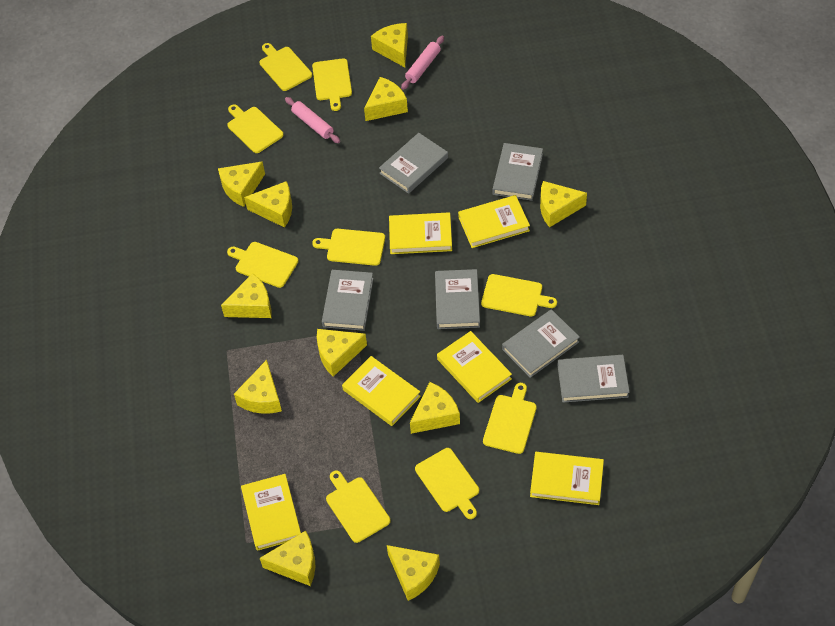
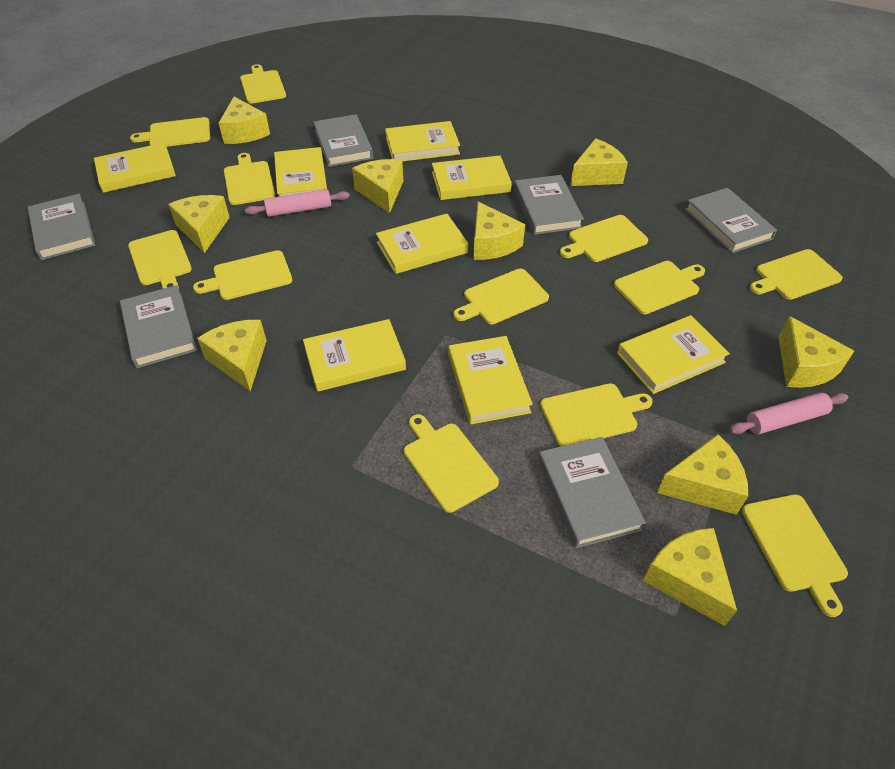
yellow book: [241,474,301,551] [342,356,421,426] [389,212,452,254] [437,331,512,403] [458,195,530,248] [530,452,604,505] = 6 -> [94,143,176,193] [274,147,327,197] [303,319,406,392] [376,214,468,274] [385,121,460,162] [432,156,512,200] [448,336,533,425] [617,315,730,394] = 8
yellow cheese: [218,161,265,207] [221,273,272,318] [234,360,282,414] [244,181,292,228] [260,531,315,586] [317,329,367,377] [364,77,408,121] [371,23,408,67] [387,545,440,601] [410,382,460,434] [540,181,587,227] = 11 -> [168,195,230,253] [197,320,267,392] [219,97,270,144] [352,159,403,214] [474,201,525,260] [570,138,628,186] [643,528,737,626] [657,434,748,515] [778,316,854,388] = 9
yellow cutting board: [227,104,284,153] [227,242,299,288] [259,43,312,91] [312,58,352,111] [312,229,385,266] [326,471,391,543] [415,448,479,519] [481,274,557,316] [483,383,537,454] = 9 -> [128,230,192,289] [130,117,210,147] [193,250,292,300] [224,153,275,205] [240,64,286,104] [404,414,499,513] [453,269,549,324] [540,383,653,446] [560,215,648,262] [614,261,705,314] [742,494,848,617] [750,249,843,300] = 12

